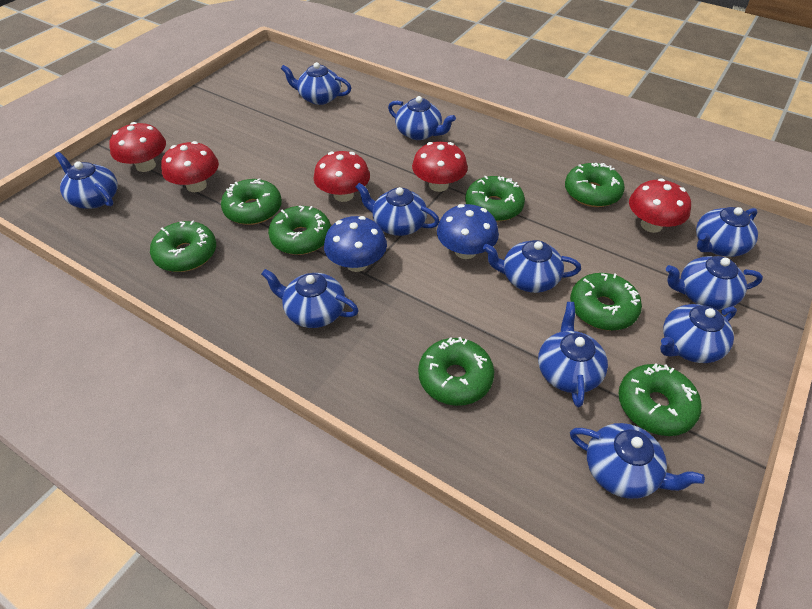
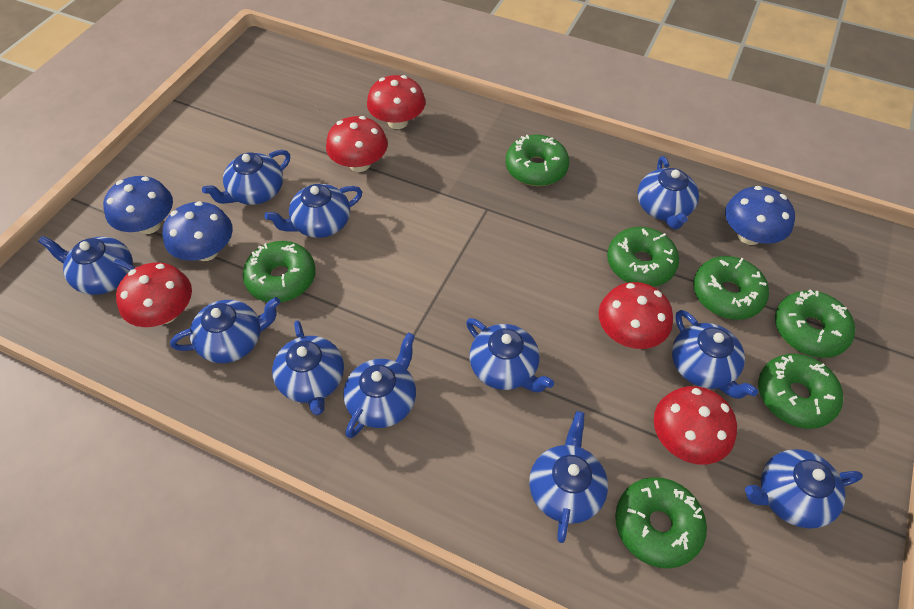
blue mushroom: [324,216,387,272] [437,204,499,259] = 2 -> [103,176,173,234] [163,201,233,261] [725,186,795,245] = 3
green donut: [150,220,216,272] [221,178,282,225] [268,206,331,255] [418,337,494,406] [465,176,525,222] [565,163,625,207] [570,273,642,331] [618,364,702,436] = 8 -> [243,241,316,302] [506,135,569,186] [607,227,679,287] [615,477,707,568] [693,256,769,320] [758,354,843,429] [775,289,855,358] = 7

